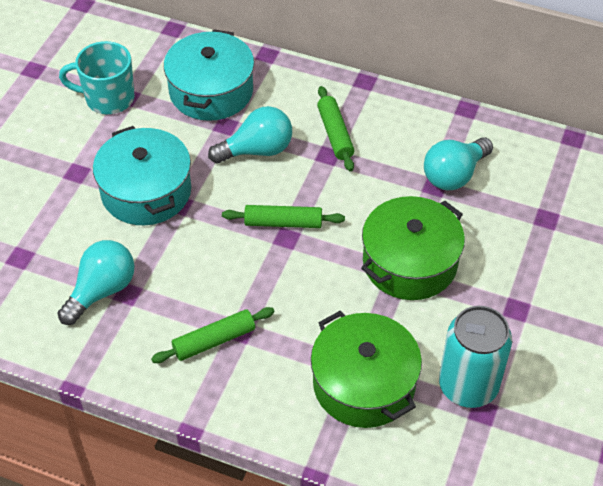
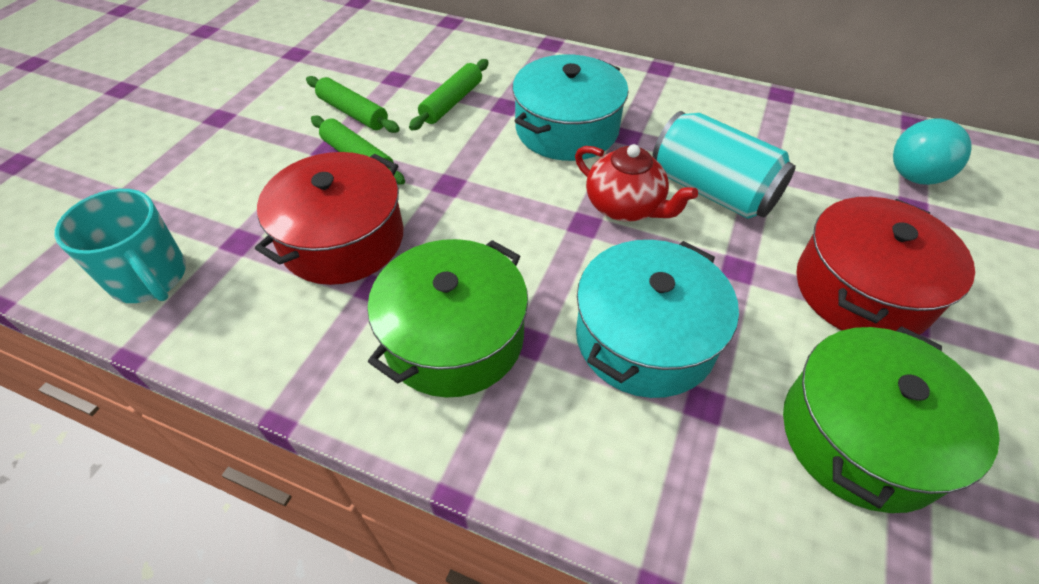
red pot: none = 0 -> [255,152,404,285] [796,197,975,335] = 2
red teapot: none = 0 -> [575,144,698,222] = 1
turquoise light bulb: [58,240,135,325] [208,106,292,164] [424,137,493,190] = 3 -> [893,119,972,185] = 1

